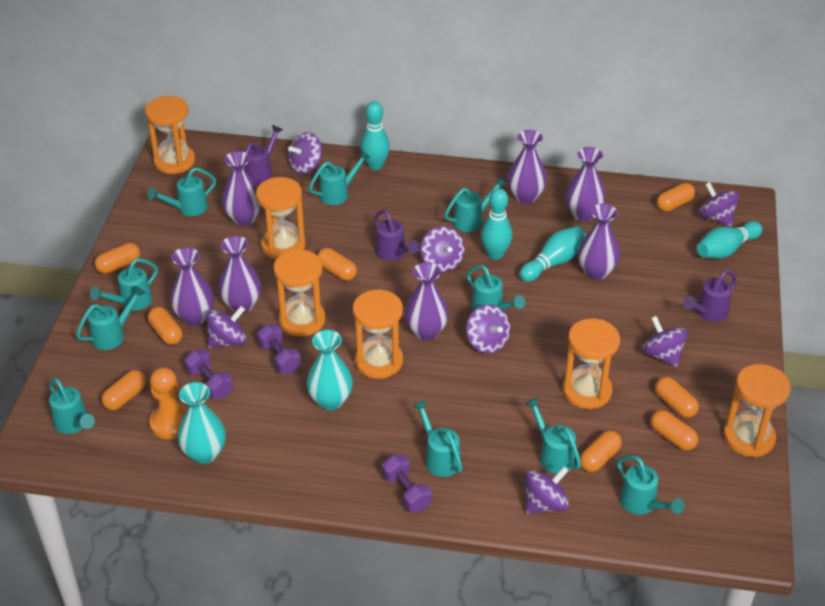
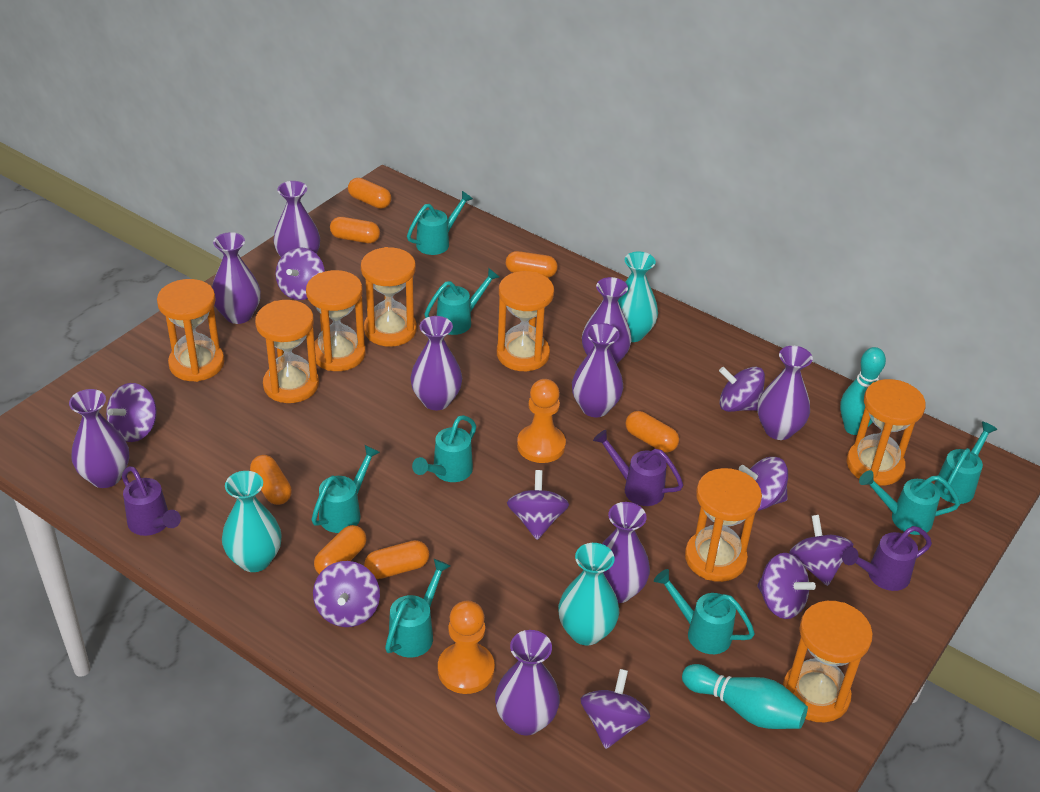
orange capsule: [95,243,140,274] [102,370,146,410] [148,307,182,345] [317,248,357,281] [580,431,622,472] [650,410,698,450] [655,377,699,418] [657,183,695,212] = 8 -> [250,455,292,505] [314,525,367,574] [330,217,380,243] [348,178,392,209] [364,540,429,579] [506,251,558,278] [625,411,679,452] = 7
orange hourglass: [145,96,195,174] [256,177,306,259] [273,249,326,336] [353,289,403,379] [562,319,620,409] [723,364,791,457] = 6 -> [157,279,225,382] [255,300,319,403] [306,270,366,371] [361,247,417,347] [497,271,554,371] [685,468,762,582] [783,601,873,722] [846,379,926,486] = 8
orange pawn: [149,367,188,439] = 1 -> [438,601,495,694] [517,379,566,463] = 2
purple dumbbell: [184,350,233,399] [257,324,301,374] [382,455,432,512] = 3 -> none = 0
purple spinning top: [206,306,246,349] [288,132,322,174] [421,226,465,272] [466,304,510,353] [525,466,569,514] [642,316,688,367] [698,182,739,227] = 7 -> [106,383,157,442] [275,247,325,300] [313,561,380,627] [507,470,569,540] [580,669,650,749] [719,367,765,412] [739,457,788,511] [757,553,816,619] [789,515,853,586] = 9
purple vase: [170,247,214,325] [218,236,261,313] [222,151,262,226] [405,262,449,341] [507,130,547,204] [565,147,606,222] [578,204,620,280] = 7 -> [69,389,129,488] [212,232,261,324] [274,181,320,257] [410,316,462,410] [495,630,560,736] [572,323,623,417] [582,277,631,364] [602,502,650,603] [757,346,813,440] = 9
turquoise bowling pin: [361,101,390,170] [481,188,512,260] [519,226,586,282] [697,221,763,259] = 4 -> [682,664,808,729] [840,347,886,435] = 2
turquoise vase: [177,382,226,464] [306,330,353,410] = 2 -> [222,471,282,572] [558,543,619,645] [618,251,658,342] = 3
turquoise watering can: [49,378,95,434] [76,286,146,350] [90,258,158,310] [148,167,216,216] [309,150,371,205] [412,400,462,477] [444,176,506,232] [466,265,525,311] [525,397,581,474] [617,455,685,515] = 10 -> [311,445,380,533] [385,559,450,658] [407,191,473,255] [412,415,476,482] [425,268,499,335] [654,569,755,654] [859,470,960,535] [934,421,998,504] = 8

